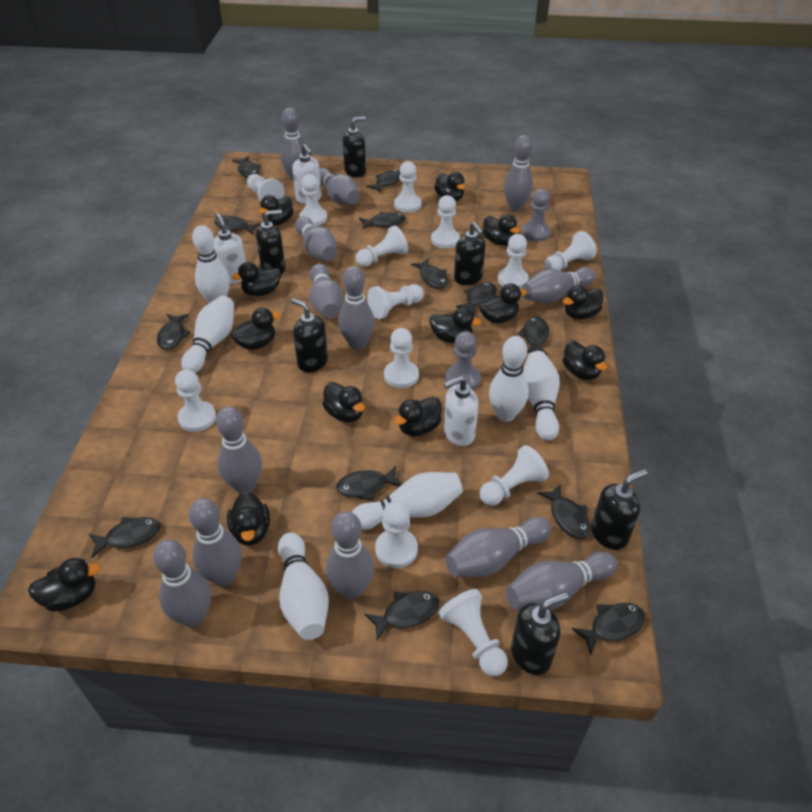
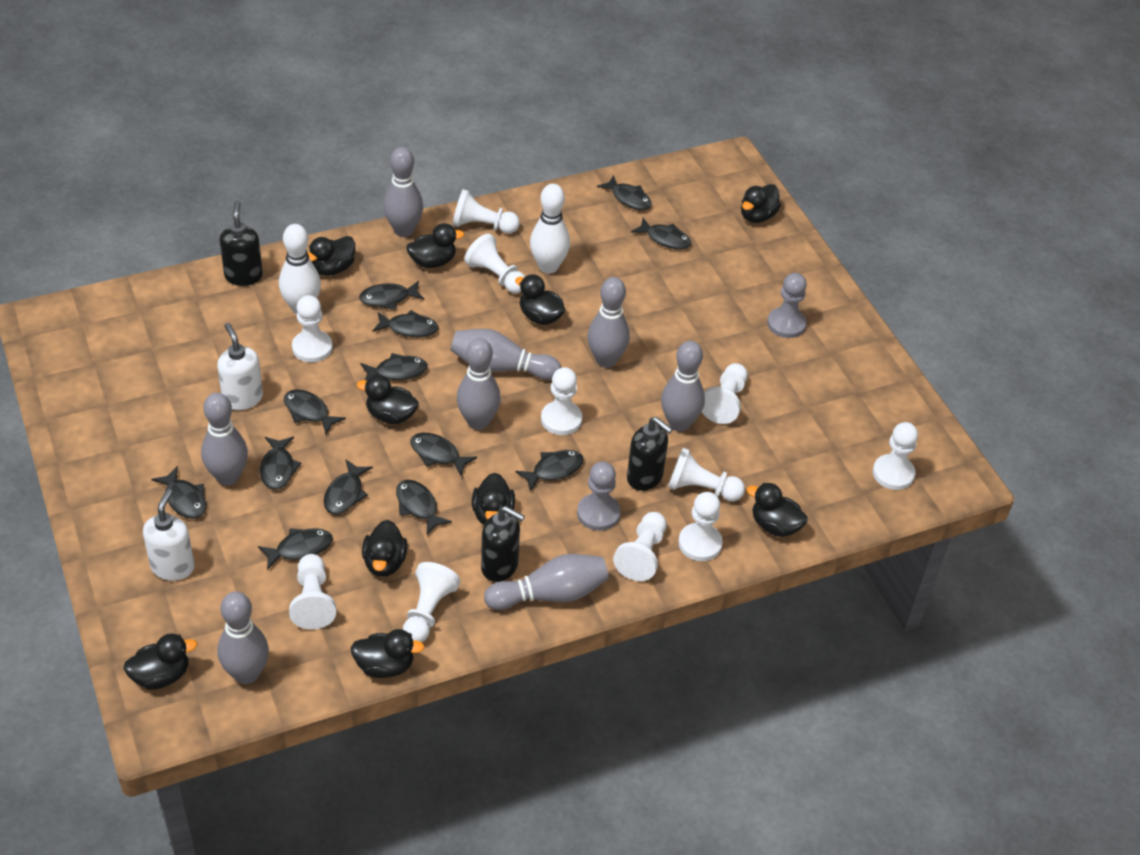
black duck: [28,558,101,611] [227,491,270,546] [231,308,280,350] [232,262,281,296] [259,195,294,226] [322,382,365,422] [394,397,442,436] [430,307,481,343] [434,172,466,201] [479,283,527,323] [483,214,520,246] [563,285,604,319] [563,341,607,380] = 13 -> [123,634,197,690] [308,236,355,276] [351,629,425,678] [357,375,419,424] [362,520,407,577] [406,223,465,268] [472,473,515,525] [515,274,565,325] [741,184,781,223] [747,483,808,537] = 10
black soap dispenser: [256,210,285,275] [291,298,328,372] [343,116,366,177] [454,222,486,285] [511,592,568,675] [591,469,647,550] = 6 -> [220,201,263,286] [481,506,525,582] [627,417,673,491] = 3
grey bowling pin: [153,540,211,627] [189,498,242,586] [216,407,262,493] [281,108,307,182] [295,216,337,261] [309,264,344,319] [319,168,360,205] [326,511,374,599] [338,266,374,350] [445,517,552,577] [504,135,533,211] [506,552,617,610] [522,267,596,303] = 13 -> [201,393,248,486] [218,591,269,684] [383,147,423,237] [451,329,561,380] [457,338,501,430] [484,554,609,610] [588,277,630,368] [661,341,705,432] = 8
white bowling pin: [181,296,234,373] [192,225,230,303] [278,532,329,640] [351,472,463,530] [489,336,529,422] [523,351,560,441] = 6 -> [279,224,321,314] [530,184,570,274] = 2
white pawn: [175,370,216,432] [247,174,284,202] [299,174,327,226] [356,225,408,267] [367,284,424,319] [375,501,418,568] [384,328,419,388] [394,161,421,213] [431,195,460,249] [438,589,508,676] [480,445,549,506] [498,234,529,289] [544,231,597,270] = 13 -> [289,554,336,630] [292,295,333,363] [403,562,460,642] [452,189,520,234] [464,233,525,293] [541,367,582,435] [613,512,667,581] [668,448,745,501] [678,492,723,561] [702,363,748,424] [873,422,918,490] = 11
white soap dispenser: [213,213,246,284] [292,144,321,204] [443,376,478,446] = 3 -> [143,489,195,581] [217,323,263,410] = 2

